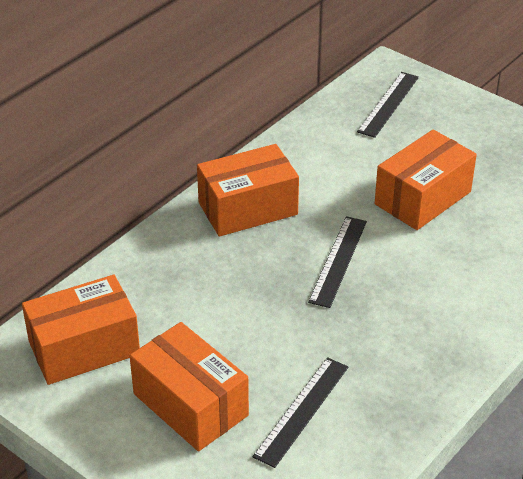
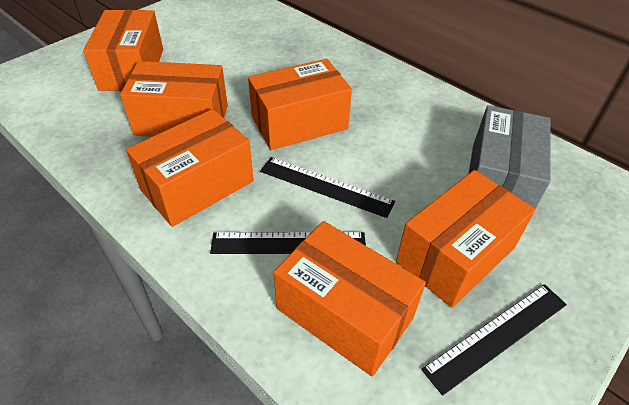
grey box: none = 0 -> [469,105,551,209] = 1
orange box: [22,275,140,385] [130,322,249,451] [197,144,299,237] [375,130,477,230] = 4 -> [83,10,163,91] [120,61,228,137] [126,109,254,227] [248,59,352,150] [274,221,426,377] [396,170,536,308] = 6

